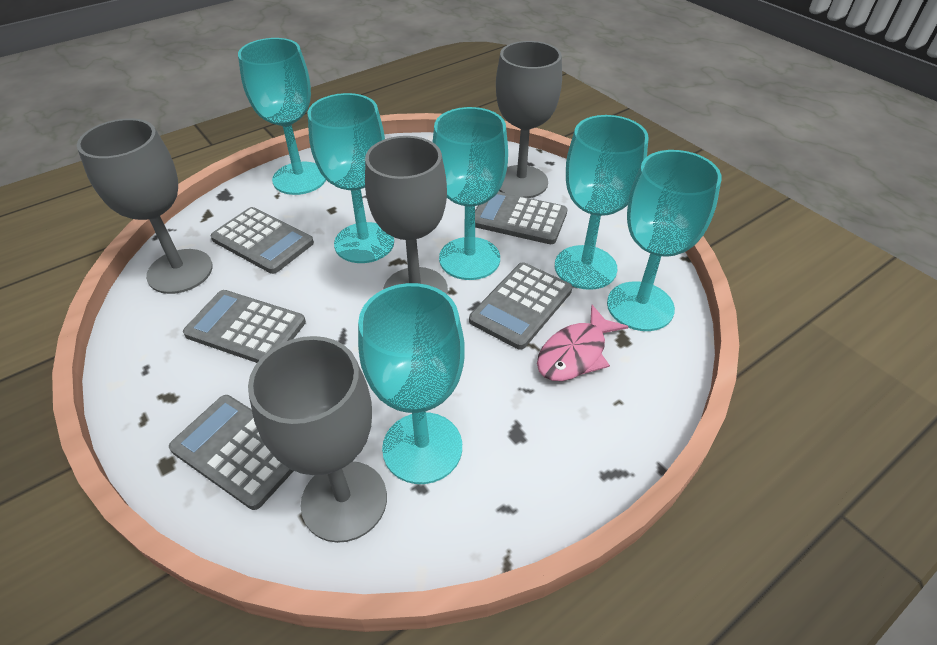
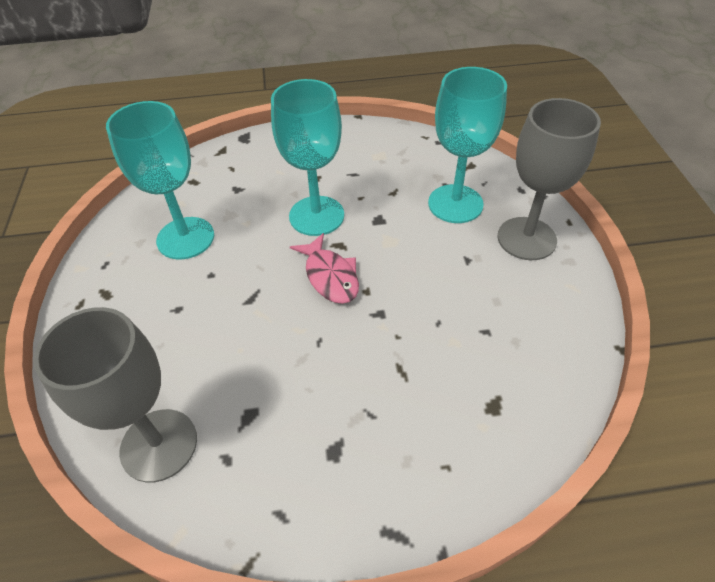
grey calculator: [169,395,293,510] [183,290,306,363] [211,207,314,274] [469,262,572,350] [475,192,567,244] = 5 -> none = 0
grey goblet: [77,118,213,294] [248,336,387,543] [365,136,448,294] [496,41,562,198] = 4 -> [34,307,197,482] [498,98,601,260] = 2
turquoise goblet: [238,38,326,195] [308,93,394,263] [358,283,465,484] [433,107,508,280] [555,115,649,290] [607,150,722,331] = 6 -> [106,101,214,260] [271,79,344,236] [428,67,507,223] = 3

